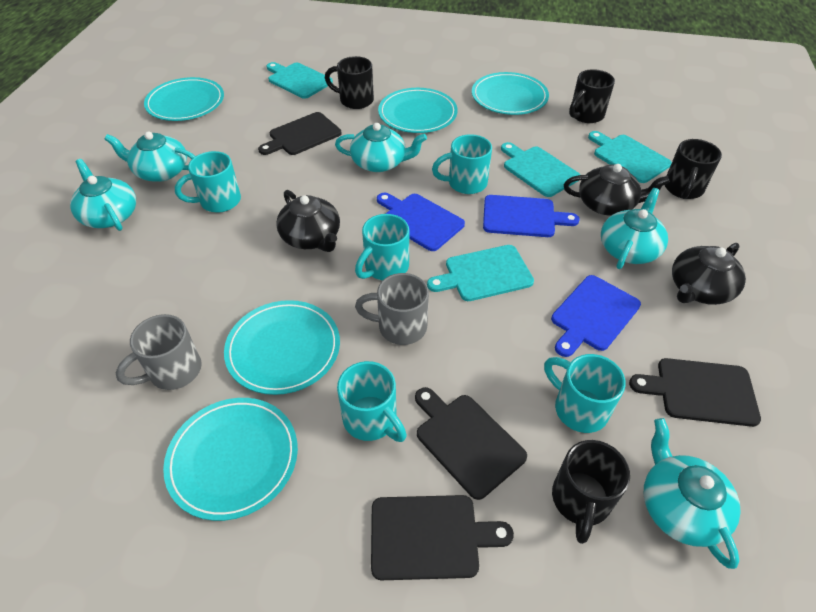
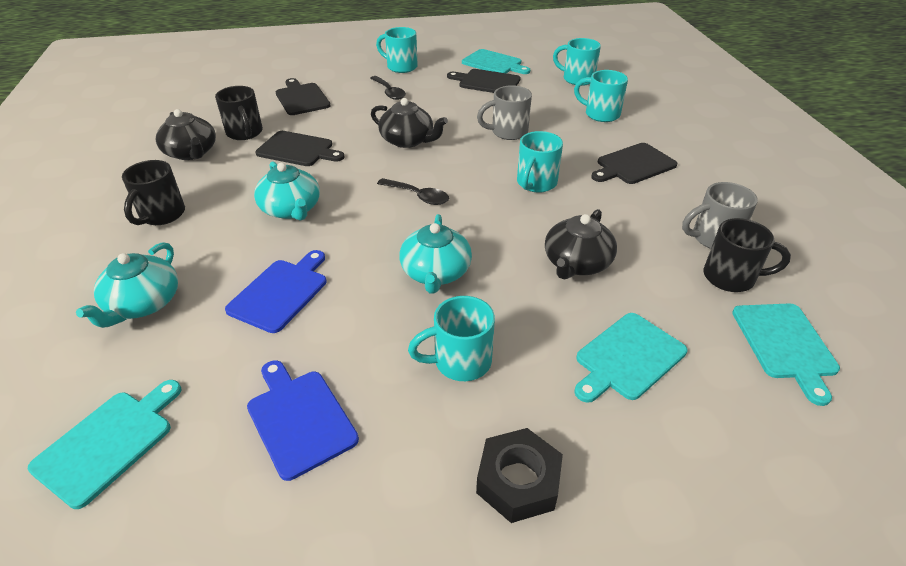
black mug: [325,56,374,109] [552,440,630,544] [569,69,615,123] [665,139,722,199] = 4 -> [122,160,185,225] [215,86,263,140] [704,218,791,292] = 3
black nut: none = 0 -> [476,428,563,523] = 1
black spoon: none = 0 -> [370,76,406,100] [377,178,449,205] = 2
blue cutting board: [377,193,465,251] [483,195,580,237] [551,275,641,357] = 3 -> [225,250,327,333] [247,360,359,481] = 2
turquoise plate: [144,77,224,121] [163,398,298,521] [224,300,340,395] [378,88,458,133] [472,72,549,115] = 5 -> none = 0
turquoise teapot: [70,159,136,231] [104,131,196,182] [335,123,427,172] [601,188,668,269] [644,418,741,569] = 5 -> [76,242,178,328] [254,161,320,221] [399,214,472,294] = 3

